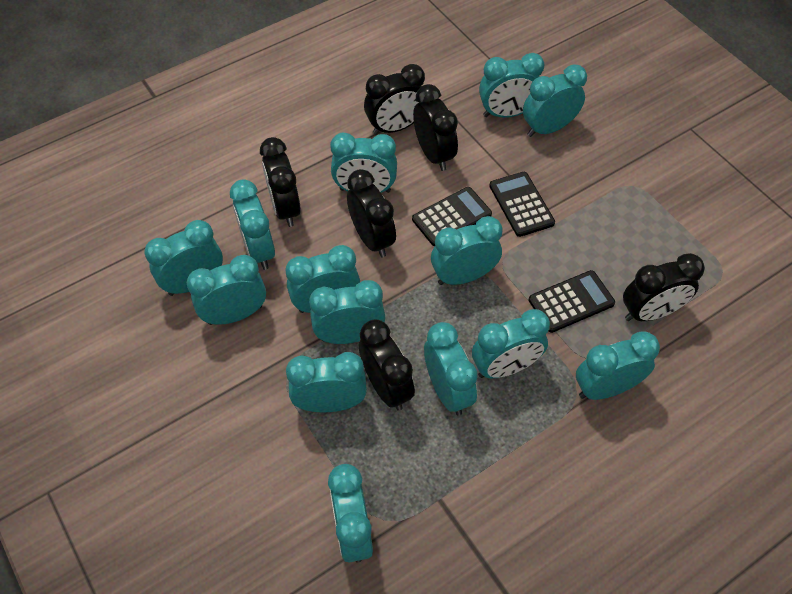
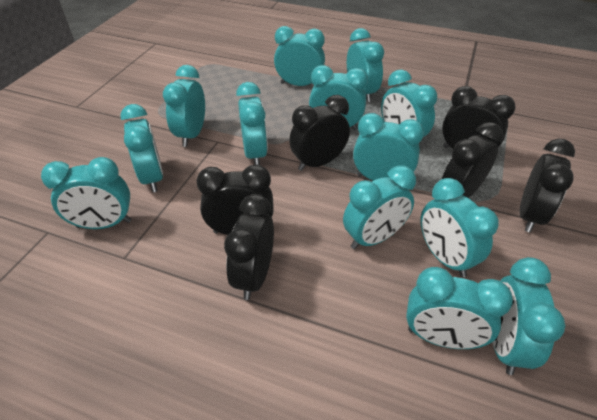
black calculator: [412,187,492,246] [489,172,555,237] [529,270,615,333] = 3 -> none = 0
turquoise clock: [144,220,223,296] [187,255,266,325] [230,179,275,270] [285,245,360,313] [286,352,367,412] [309,280,386,344] [328,464,373,563] [330,133,397,193] [424,322,478,415] [431,216,502,285] [472,309,550,379] [479,53,545,118] [523,64,587,137] [576,332,660,400] = 14 -> [41,157,131,229] [120,104,163,193] [163,65,205,147] [236,82,268,165] [274,26,325,86] [309,65,368,130] [343,165,416,249] [347,28,384,102] [353,113,424,181] [381,69,437,137] [406,267,513,349] [421,178,499,277] [492,257,565,375] = 13

